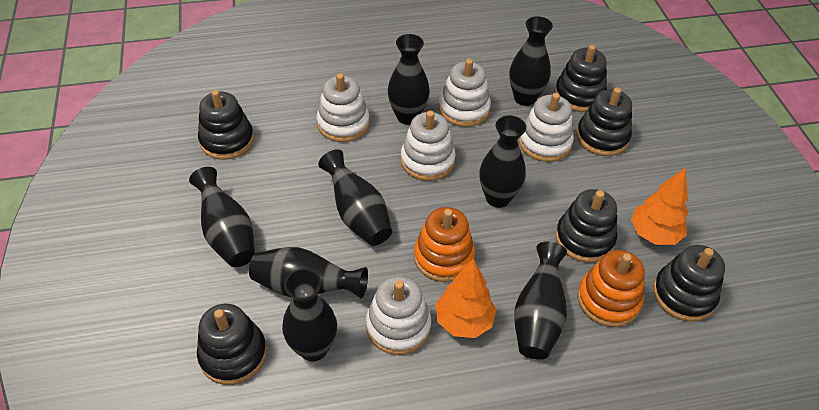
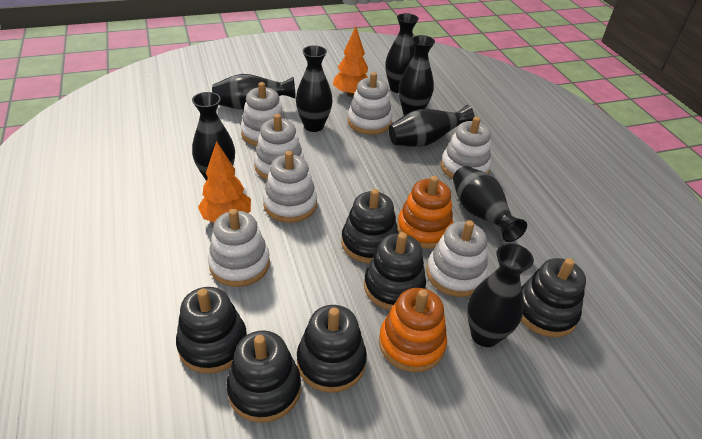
white stacking toy: [317,73,370,142] [366,276,431,355] [401,111,455,181] [439,59,491,127] [519,93,574,162] = 5 -> [208,209,270,287] [241,82,285,146] [254,114,304,180] [263,151,317,223] [347,72,392,135] [426,220,488,297] [441,117,491,179] = 7

